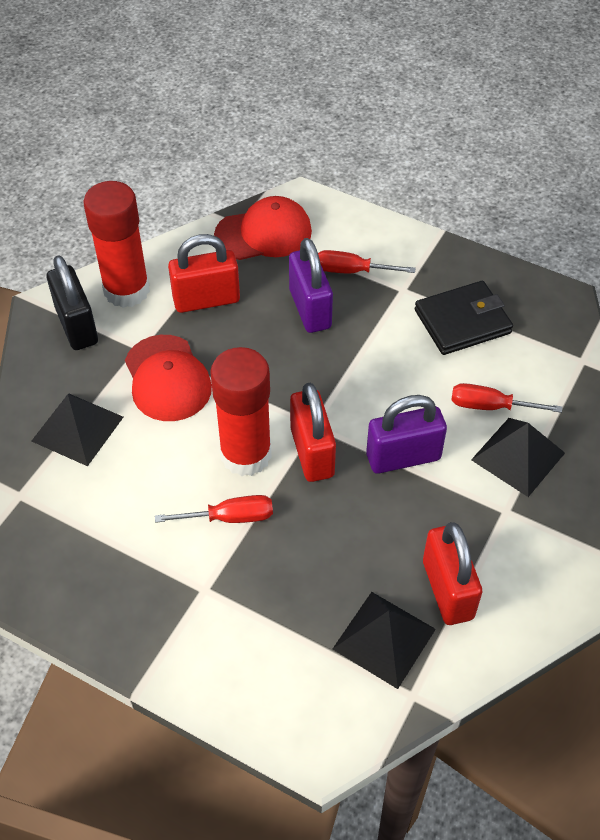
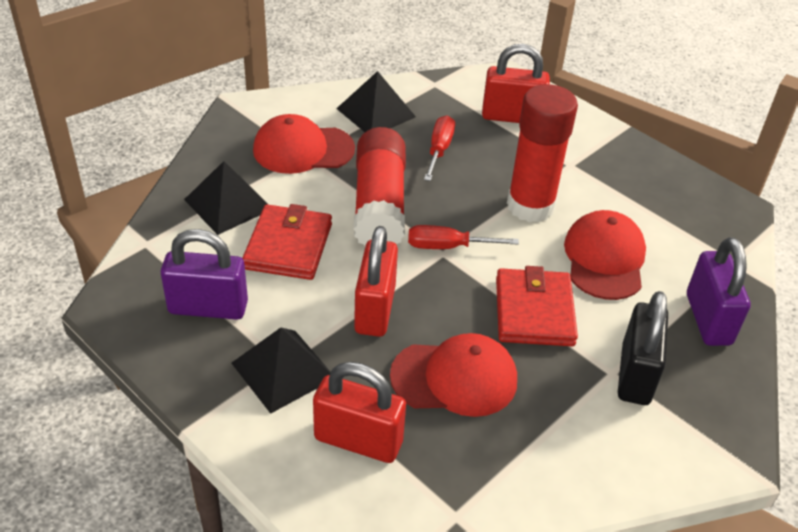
black wallet: [415,281,513,355] = 1 -> none = 0
red cap: [125,335,212,421] [214,196,312,260] = 2 -> [253,114,355,174] [390,333,517,417] [564,210,646,300] = 3
red screwdriver: [155,495,273,523] [318,250,416,274] [451,383,562,413] = 3 -> [408,225,519,249] [424,115,455,181] = 2
red wallet: none = 0 -> [243,204,332,280] [496,266,578,346] = 2

